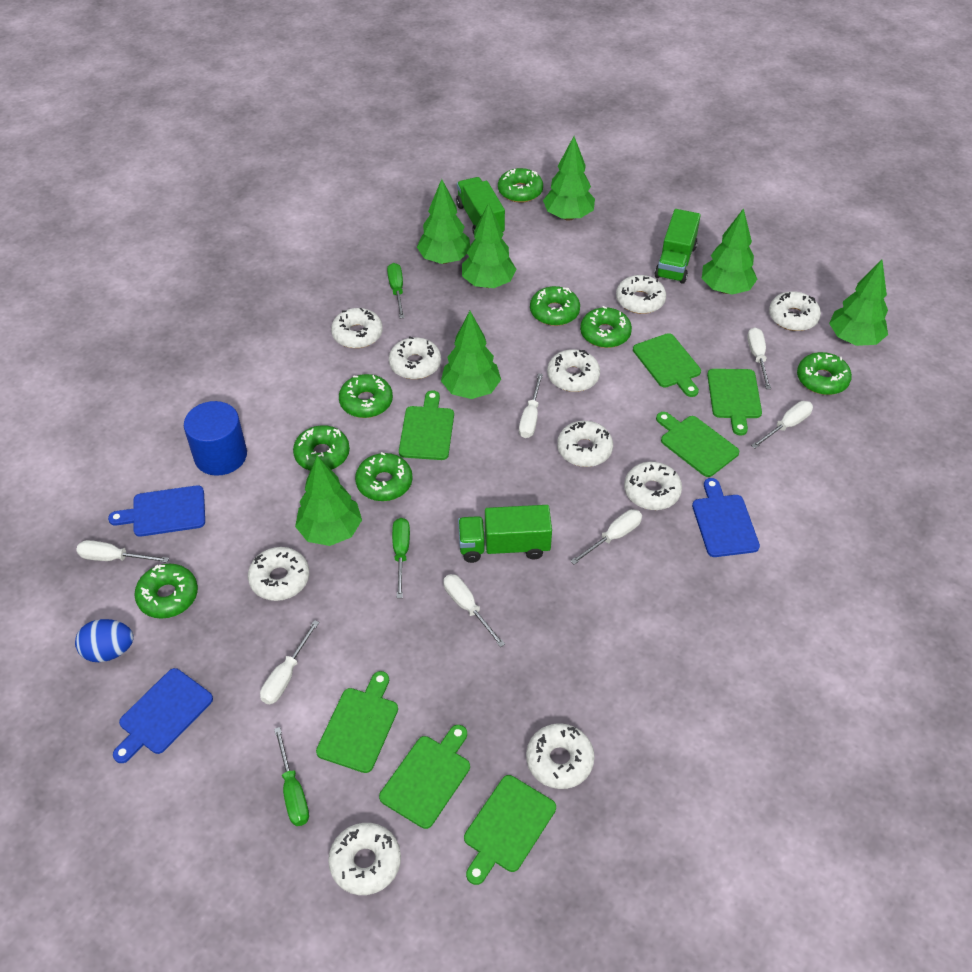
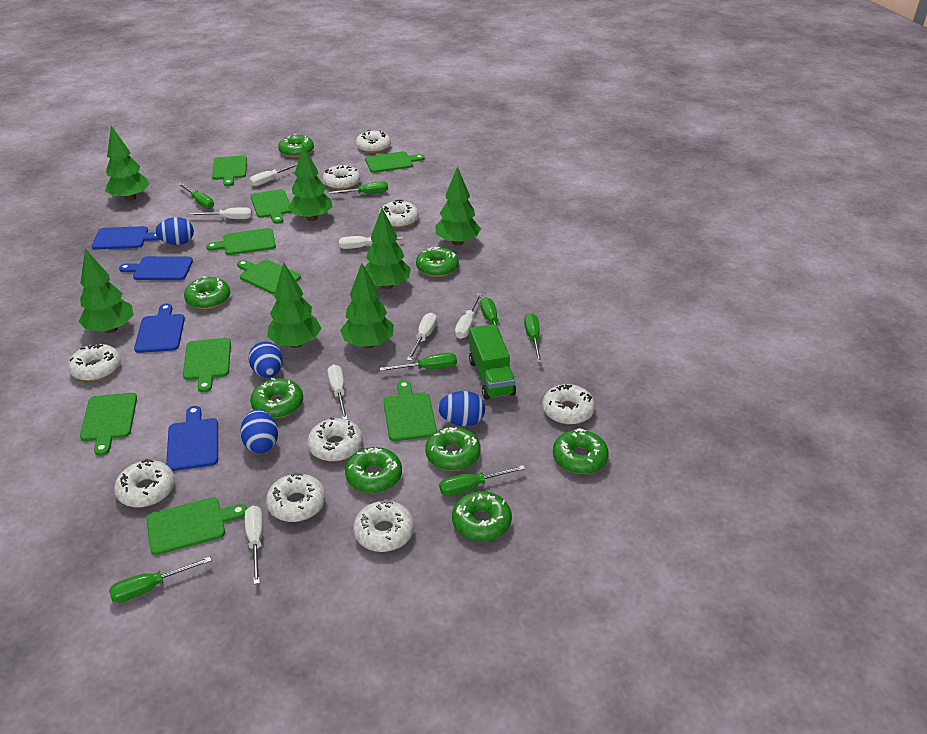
blue cutting board: [108,485,205,537] [113,668,213,763] [692,478,760,557] = 3 -> [92,226,160,249] [119,256,193,280] [134,304,185,353] [166,406,218,471] = 4
blue cylinder: [184,401,247,476] = 1 -> none = 0
blue egg: [75,619,134,662] = 1 -> [155,217,194,245] [240,410,278,453] [248,342,283,378] [438,391,485,426] = 4
green cutting board: [316,671,398,773] [379,725,470,829] [399,390,454,460] [464,775,556,885] [633,333,701,397] [656,412,739,477] [707,369,762,436] = 7 -> [80,393,137,456] [146,497,247,555] [183,338,231,392] [206,228,276,255] [212,156,247,186] [237,259,301,294] [251,189,291,224] [365,151,425,173] [383,380,437,441] = 9
green screwdriver: [274,727,309,826] [387,263,405,319] [392,518,410,598] = 3 -> [109,557,212,603] [178,183,214,209] [329,181,388,194] [380,353,457,371] [439,465,525,496] [480,297,505,344] [524,313,542,363] = 7
green truck: [456,177,505,234] [458,505,552,563] [654,209,701,284] = 3 -> [469,324,516,400] = 1
white donut: [248,547,309,601] [328,823,401,895] [331,308,383,348] [389,337,441,379] [526,723,595,789] [547,349,600,392] [557,421,613,467] [616,275,666,314] [624,462,682,510] [769,291,821,331] = 10 -> [68,344,121,381] [114,459,175,507] [266,472,326,522] [307,417,363,461] [323,165,360,190] [353,499,414,552] [356,130,391,153] [379,200,419,228] [542,384,595,425] = 9

